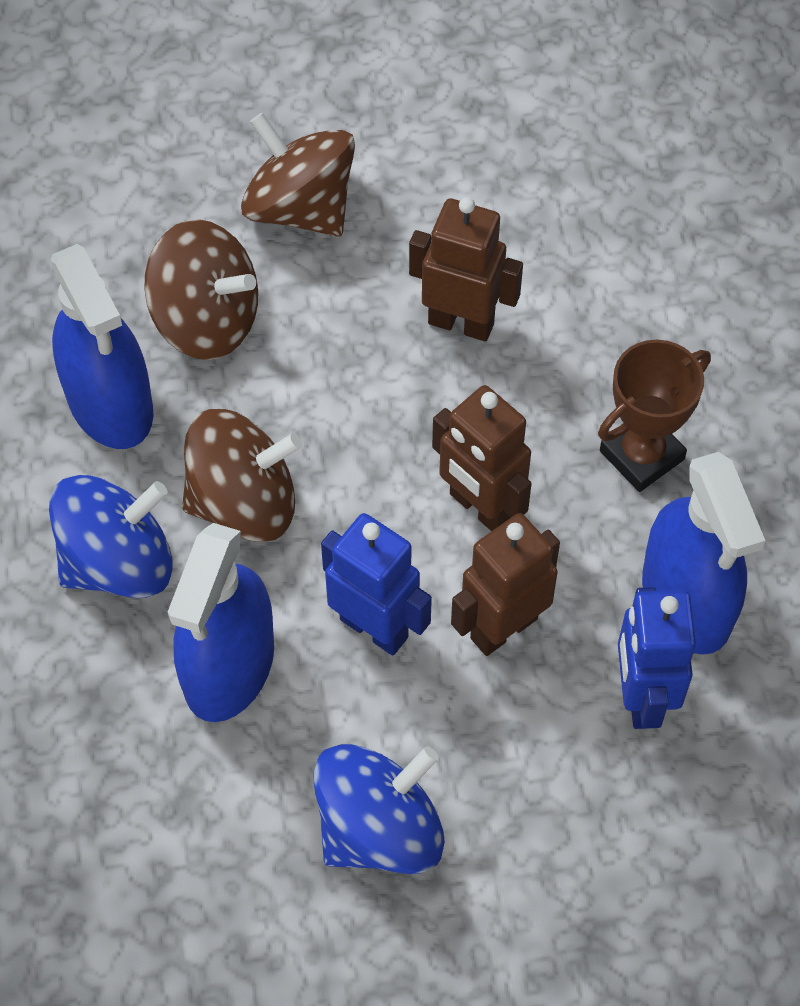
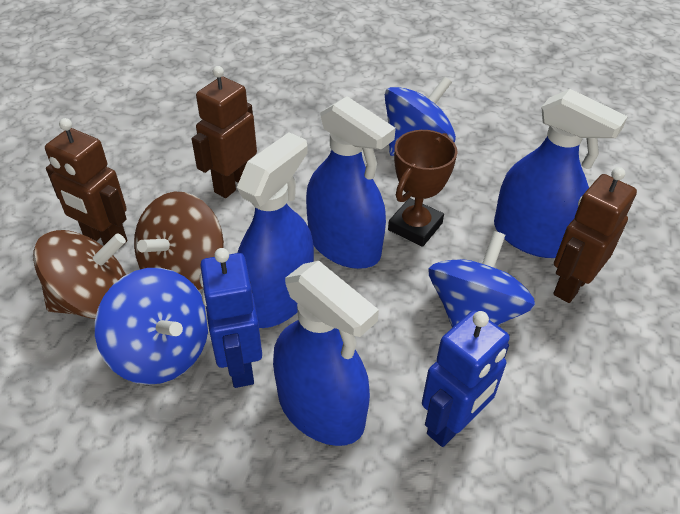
blue spinning top: [49,475,173,598] [313,744,445,874] = 2 -> [95,268,208,385] [385,76,456,156] [428,231,535,328] = 3
blue spray bottle: [51,244,153,449] [168,523,274,722] [642,452,766,655] = 3 -> [237,132,314,328] [273,261,379,446] [306,96,396,269] [494,89,628,258] = 4
brown spinning top: [144,219,258,360] [182,409,302,542] [241,113,355,237] = 3 -> [33,230,126,319] [134,192,224,291] = 2

